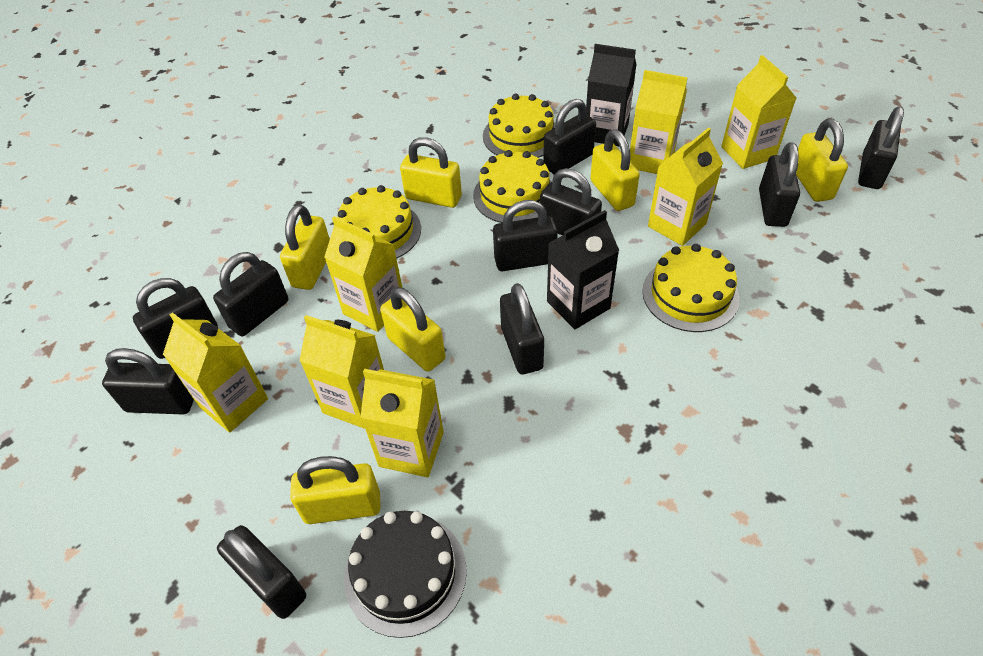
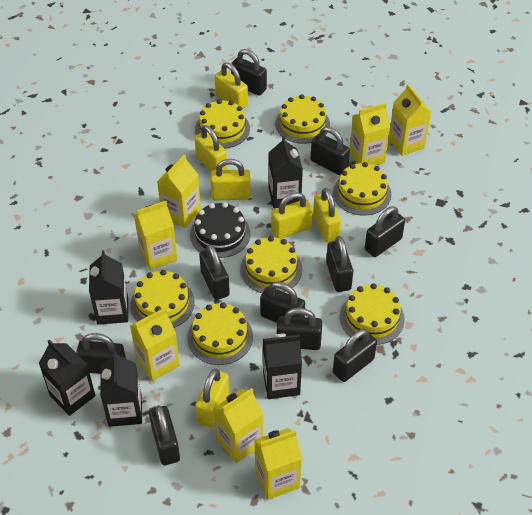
black carton: [547,210,619,329] [586,44,637,147] = 2 -> [38,340,96,416] [89,250,128,324] [100,351,142,427] [263,334,302,399] [269,136,303,208] = 5
yellow cake: [337,185,421,259] [473,150,552,223] [483,94,555,158] [642,244,740,332] = 4 -> [130,270,195,328] [187,302,253,365] [195,99,250,149] [240,236,302,293] [275,94,330,144] [333,162,392,215] [340,283,405,345] = 7

